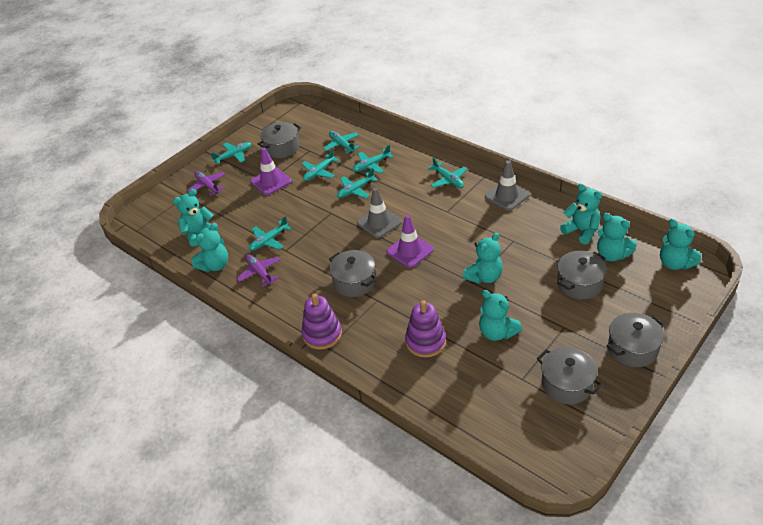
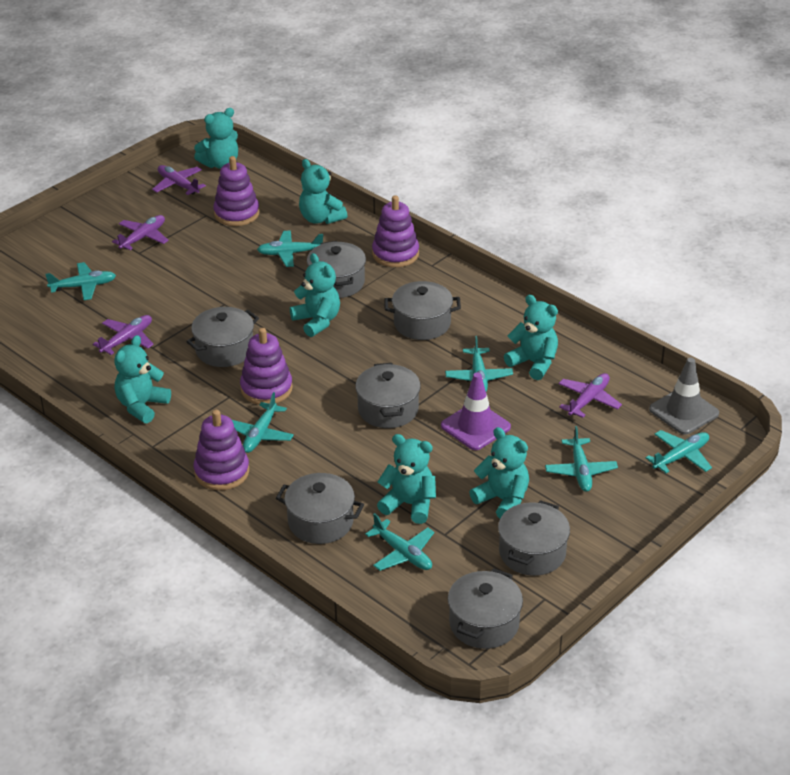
grey pot: [258,122,301,158] [329,250,377,297] [537,347,602,404] [557,251,607,299] [607,313,665,367] = 5 -> [186,307,259,367] [276,473,364,544] [307,241,366,298] [355,363,421,428] [384,281,461,340] [448,568,523,649] [498,500,570,576] = 7
grey traffic cone: [357,187,402,238] [485,160,530,211] = 2 -> [649,358,719,435] = 1
purple plane: [187,171,226,196] [236,254,280,287] = 2 -> [93,315,154,355] [112,215,169,250] [152,165,206,195] [558,373,622,418] = 4
purple stacking toy: [302,294,342,350] [405,300,446,358] = 2 -> [194,410,249,490] [213,156,260,226] [240,328,293,405] [372,195,419,267] = 4
purple traffic cone: [251,148,292,195] [387,215,434,268] = 2 -> [441,372,511,450] = 1

